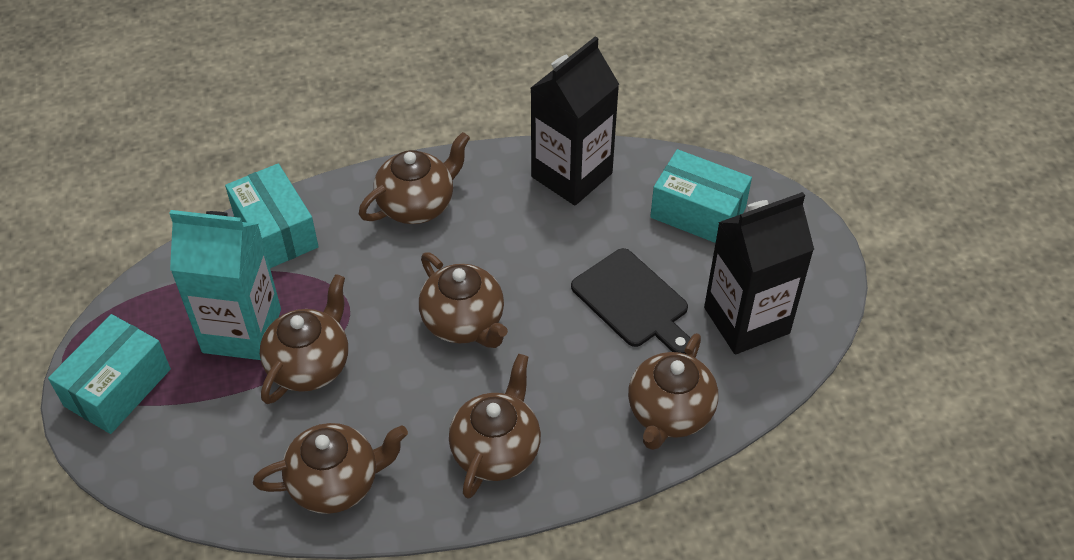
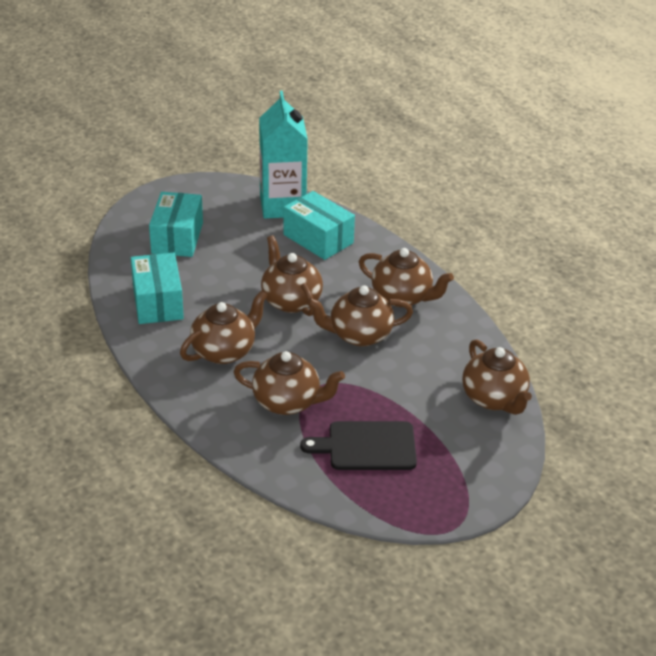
black carton: [530,36,619,205] [704,192,814,354] = 2 -> none = 0

